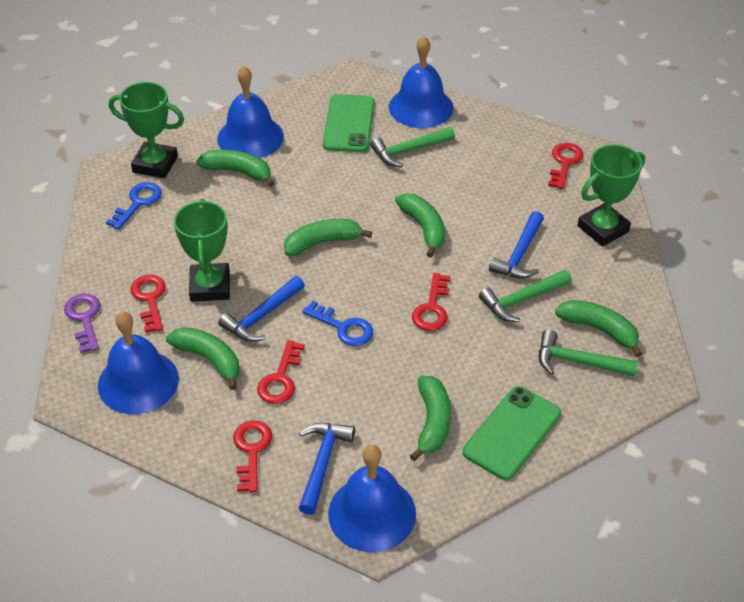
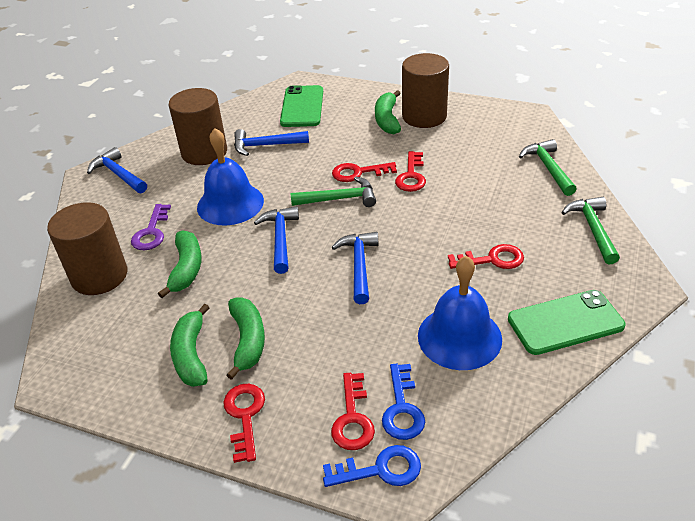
blue bell: [98,311,179,414] [217,66,284,158] [328,445,416,552] [389,36,454,128] = 4 -> [197,128,264,225] [418,256,502,370] = 2
blue hammer: [218,276,305,342] [299,423,355,515] [489,211,544,279] = 3 -> [87,147,147,193] [234,129,309,156] [254,206,299,274] [331,232,378,304] = 4
brown cylinder: none = 0 -> [47,202,127,295] [169,88,227,165] [402,53,449,128] = 3
green banana: [166,327,240,390] [196,150,274,187] [284,219,372,256] [395,193,445,257] [410,376,451,461] [555,300,642,357] = 6 -> [158,230,202,298] [170,304,210,387] [227,297,265,380] [375,90,401,134] = 4
green trophy: [109,82,184,178] [174,199,230,302] [577,144,645,247] = 3 -> none = 0

